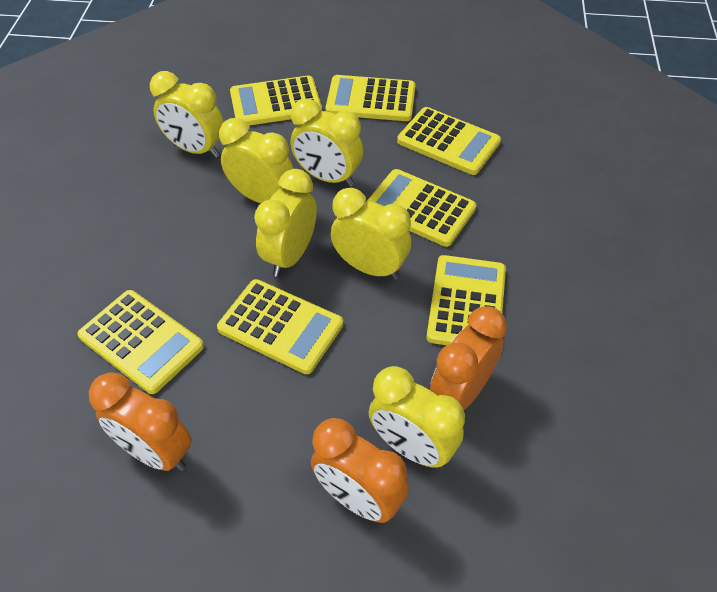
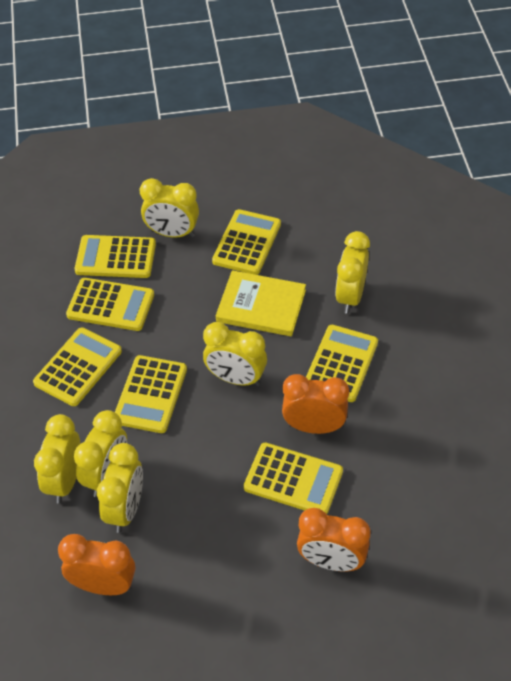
yellow book: none = 0 -> [216,270,306,336] = 1

